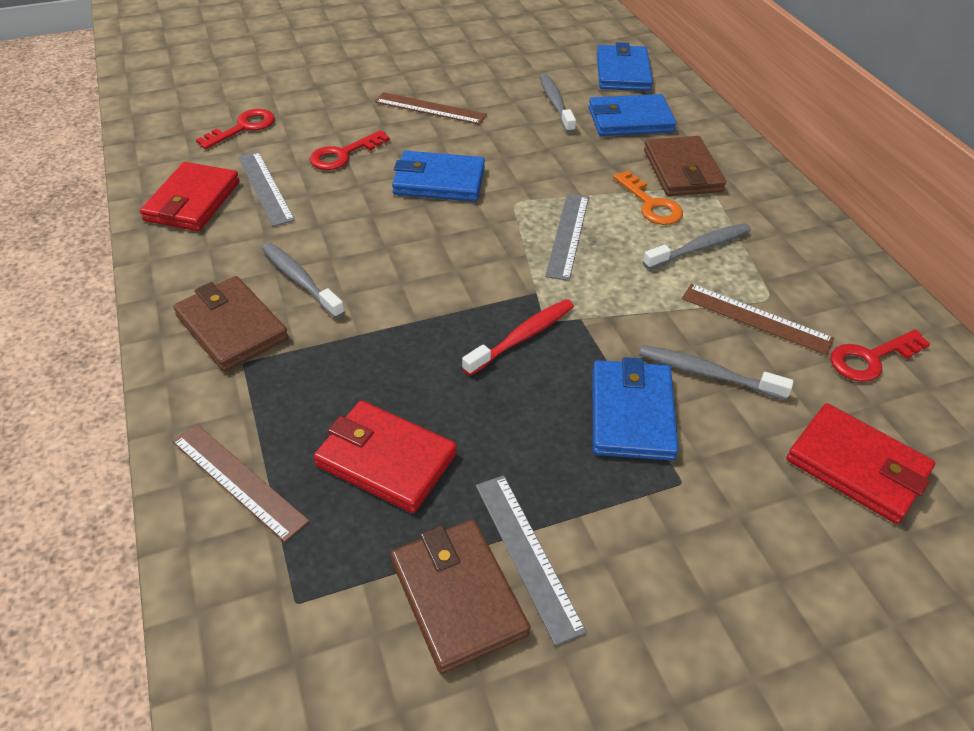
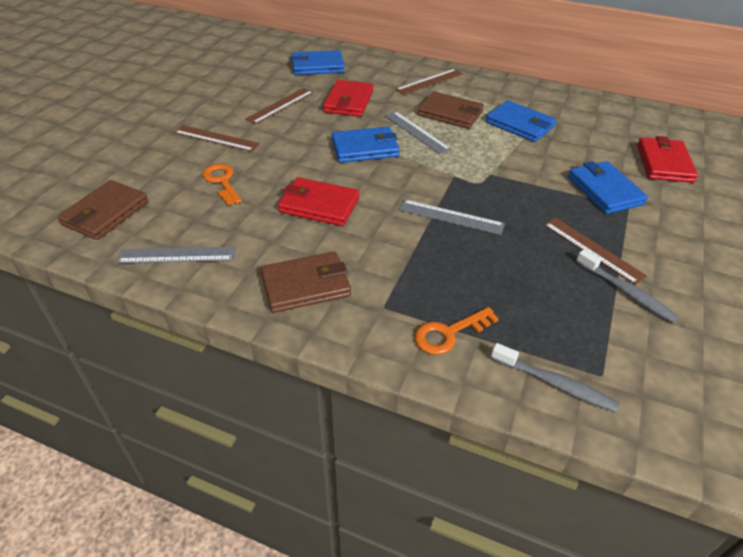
brown ruler: [172,424,310,542] [375,92,487,125] [682,284,834,355] = 3 -> [174,125,260,152] [245,88,314,124] [396,69,463,95] [544,217,647,285] = 4
grey toothbrush: [262,242,345,319] [540,74,576,133] [639,345,794,400] [643,223,751,270] = 4 -> [491,343,620,413] [576,249,679,323] = 2
orange key: [613,170,683,225] = 1 -> [202,164,242,206] [414,307,499,355] = 2
red key: [196,109,275,149] [310,130,390,170] [830,330,931,382] = 3 -> none = 0
red toothbrush: [462,299,574,376] = 1 -> none = 0

